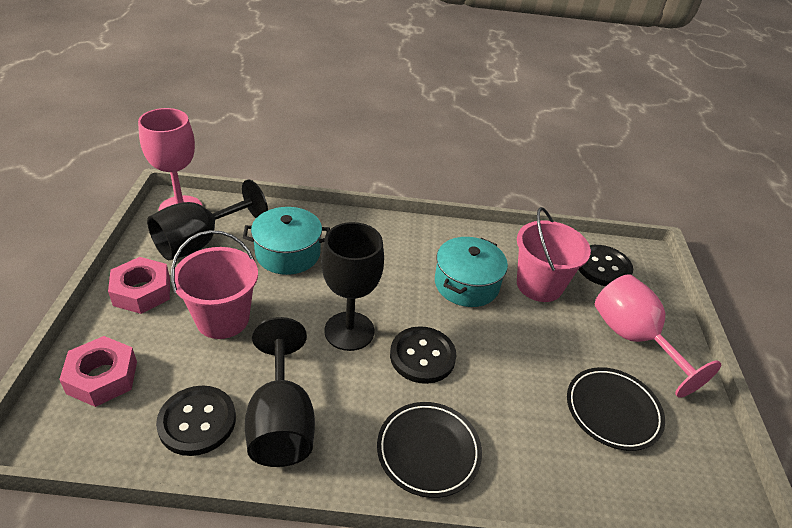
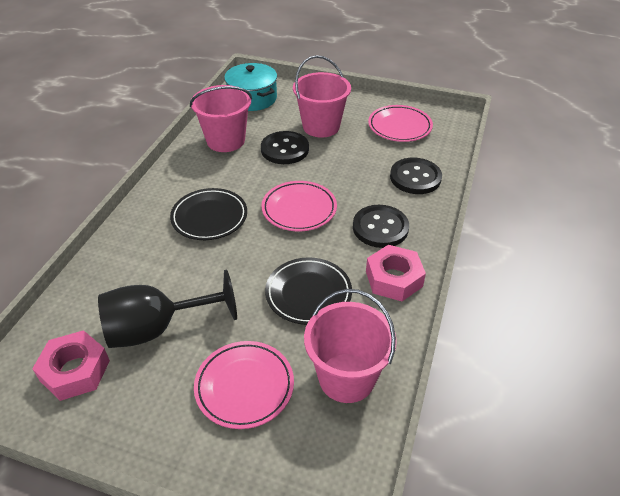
black goblet: [147,180,268,260] [245,317,315,467] [321,222,384,351] = 3 -> [98,270,237,348] = 1
pink bucket: [171,230,258,339] [517,207,591,302] = 2 -> [190,85,252,152] [293,55,351,137] [304,289,397,403] = 3
pink goblet: [138,108,202,211] [595,274,721,398] = 2 -> none = 0
pink plate: none = 0 -> [194,341,294,429] [262,181,337,231] [368,105,433,142] = 3
turquoise pot: [243,207,330,275] [435,237,508,307] = 2 -> [224,63,277,111] = 1

